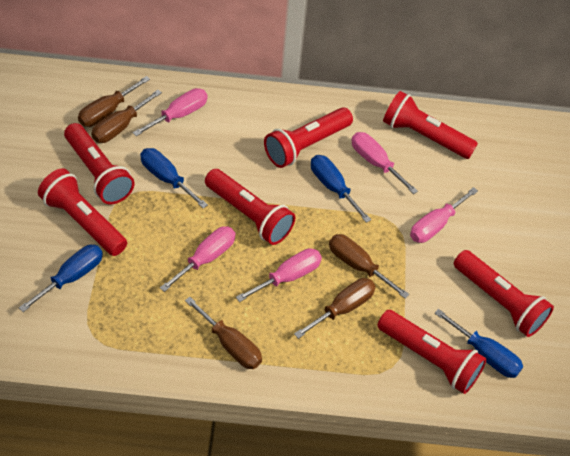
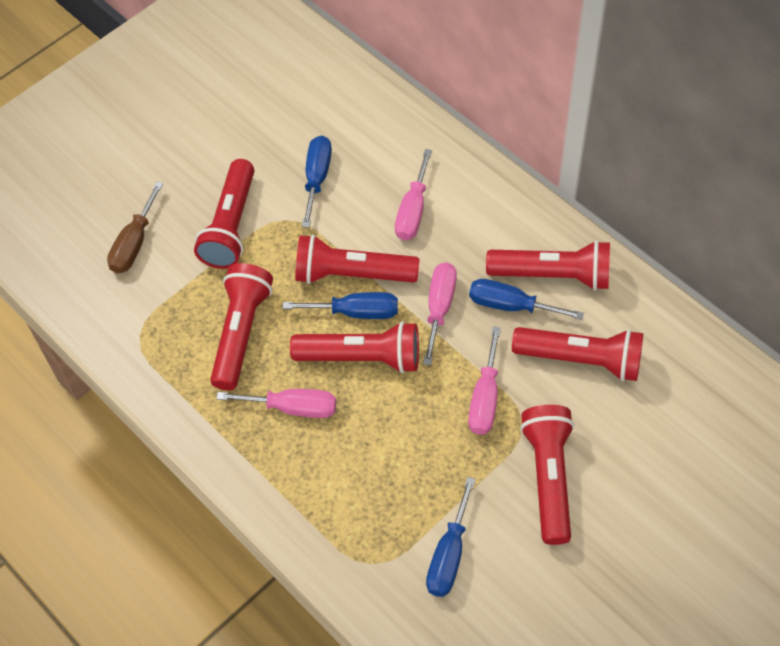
brown screwdriver: [78,76,150,127] [91,90,162,143] [185,297,262,369] [294,278,376,339] [329,234,409,298] = 5 -> [107,182,163,273] = 1
pink screwdriver: [132,88,208,136] [160,226,235,292] [236,248,322,302] [351,132,418,194] [410,187,478,243] = 5 -> [216,389,336,418] [395,149,432,240] [423,262,457,365] [468,326,501,435] = 4

